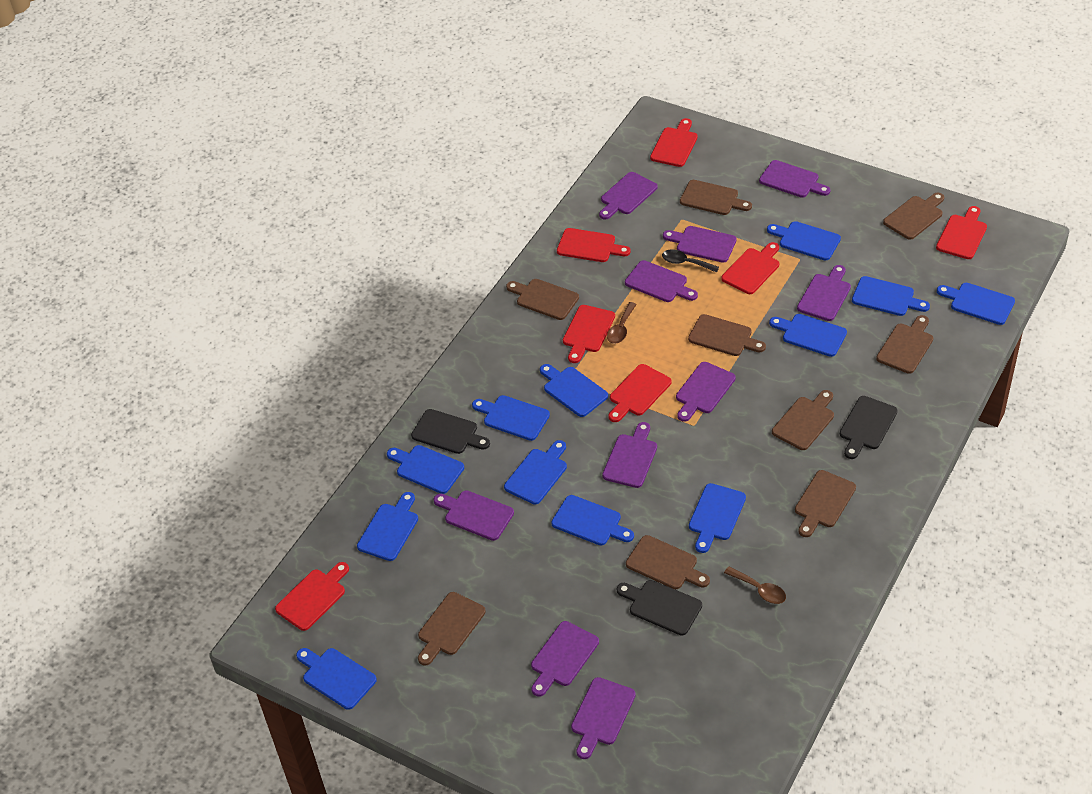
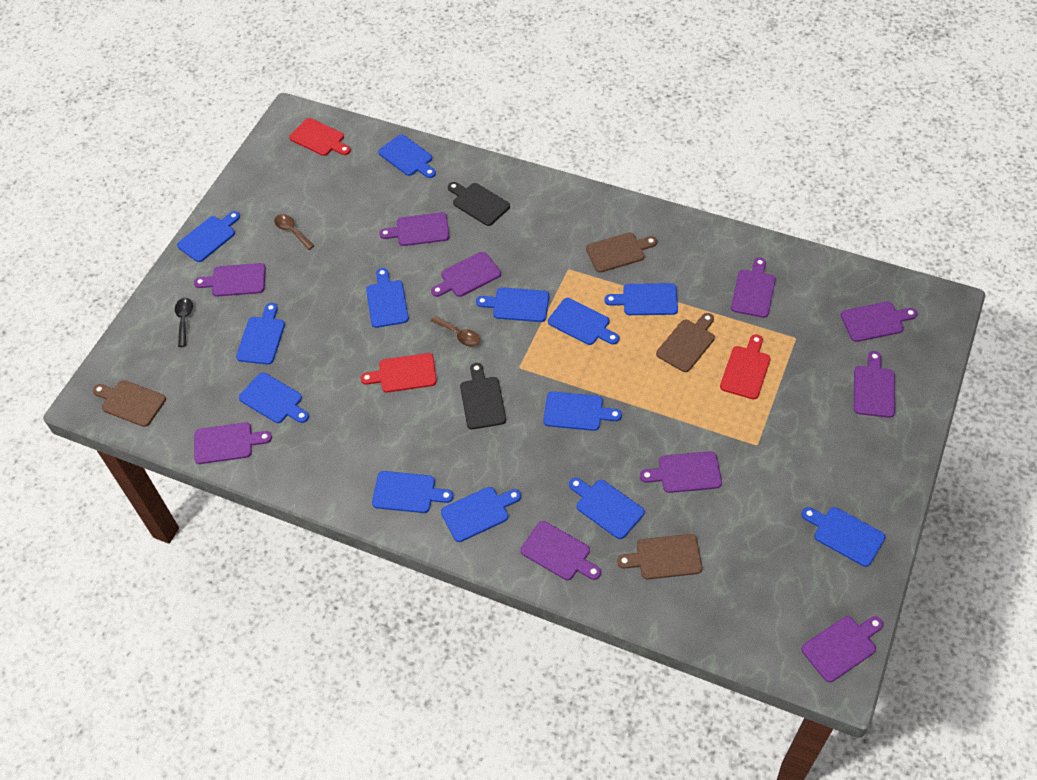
black cutting board: [411,409,490,454] [617,580,702,636] [840,396,898,459] = 3 -> [448,182,510,226] [460,363,506,429] = 2
blue cutting board: [296,648,377,710] [357,492,418,561] [387,445,464,494] [472,395,550,441] [504,440,567,505] [540,364,608,417] [551,495,634,545] [689,483,746,553] [767,221,841,261] [769,314,847,357] [852,276,930,316] [937,283,1015,325] = 12 -> [177,211,240,262] [236,303,285,365] [239,372,309,423] [366,268,409,328] [372,471,454,513] [378,135,436,178] [441,487,521,542] [476,287,549,322] [543,392,622,431] [548,298,619,345] [569,478,645,539] [604,283,678,315] [802,507,885,567] = 13
brown cutting board: [418,592,486,666] [506,279,579,320] [626,535,710,589] [680,180,752,215] [688,314,766,356] [772,390,834,450] [795,470,856,537] [876,315,933,374] [883,193,944,240] = 9 -> [93,380,166,427] [586,233,657,273] [617,534,702,579] [656,313,715,372] = 4
red cutting board: [275,562,349,631] [557,228,631,262] [563,305,615,363] [608,364,671,422] [650,118,698,167] [721,242,779,294] [936,206,987,259] = 7 -> [289,118,351,156] [360,353,437,393] [720,334,771,399] = 3

